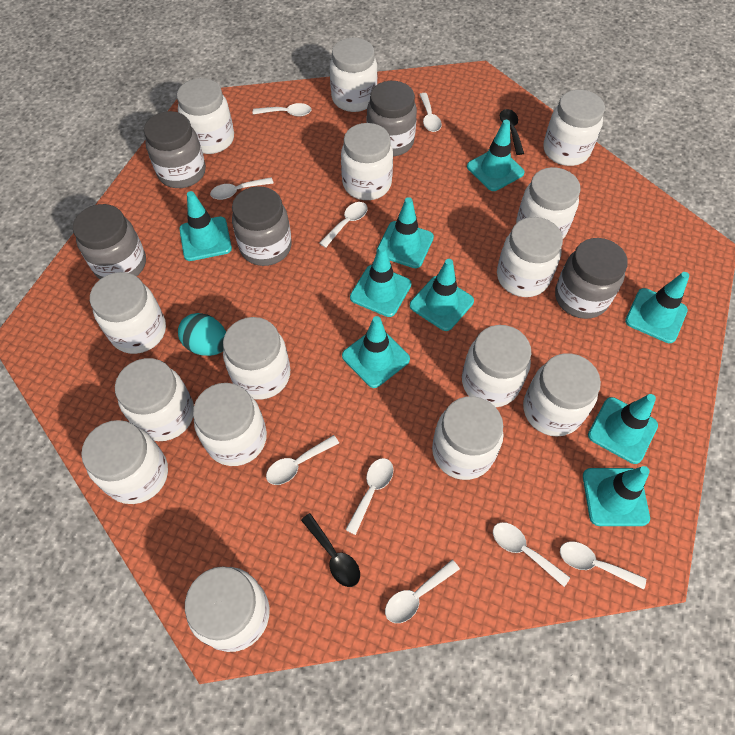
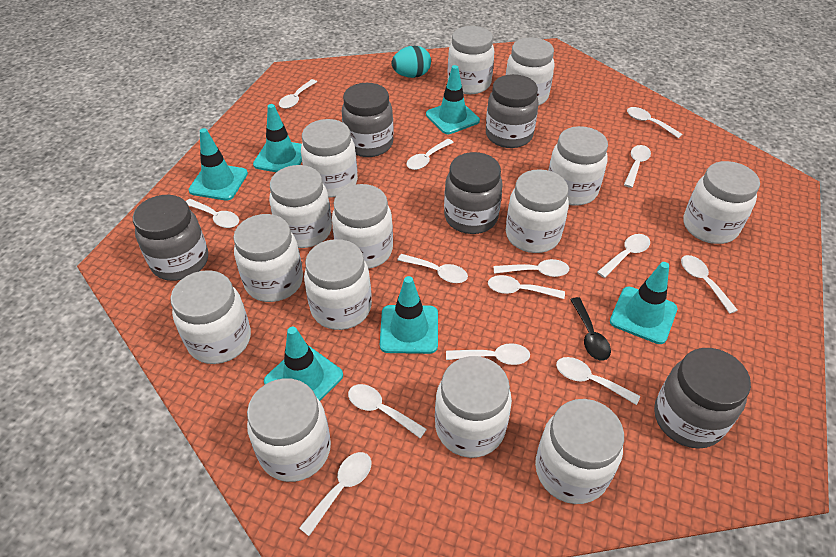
black spoon: [301,513,360,587] [500,109,524,155] = 2 -> [570,297,611,361] = 1
turquoise traffic cone: [179,191,232,261] [342,316,410,388] [350,246,412,317] [376,197,434,268] [410,259,474,331] [467,120,525,191] [583,466,650,526] [588,394,658,464] [625,272,689,343] = 9 -> [188,128,248,200] [253,104,302,172] [264,327,343,401] [380,276,438,354] [426,65,480,134] [610,262,677,344] = 6
white jar: [81,420,168,504] [90,272,166,354] [115,358,194,441] [177,78,234,154] [185,566,270,652] [193,383,267,466] [223,317,290,400] [330,38,377,112] [341,123,393,200] [432,396,503,480] [462,325,531,407] [497,217,563,297] [516,167,581,238] [523,353,601,436] [543,90,605,166] = 15 -> [170,270,251,364] [233,214,303,302] [247,378,331,482] [269,165,332,248] [301,119,358,197] [304,239,372,330] [332,184,393,269] [435,356,512,458] [448,26,494,94] [506,37,555,106] [506,169,569,253] [535,399,624,504] [548,126,608,206] [683,161,760,244] = 14
white spoon: [210,177,274,200] [253,103,312,116] [266,435,339,485] [319,202,368,248] [345,458,394,535] [385,560,460,623] [419,93,442,132] [493,522,570,587] [560,541,646,590] = 9 -> [186,199,239,228] [279,79,317,109] [299,452,372,536] [348,384,427,438] [397,254,468,283] [406,139,454,170] [446,343,530,365] [488,275,565,299] [493,259,569,277] [556,357,640,405] [597,234,650,278] [624,145,651,188] [627,107,683,138] [681,255,738,314] = 14

